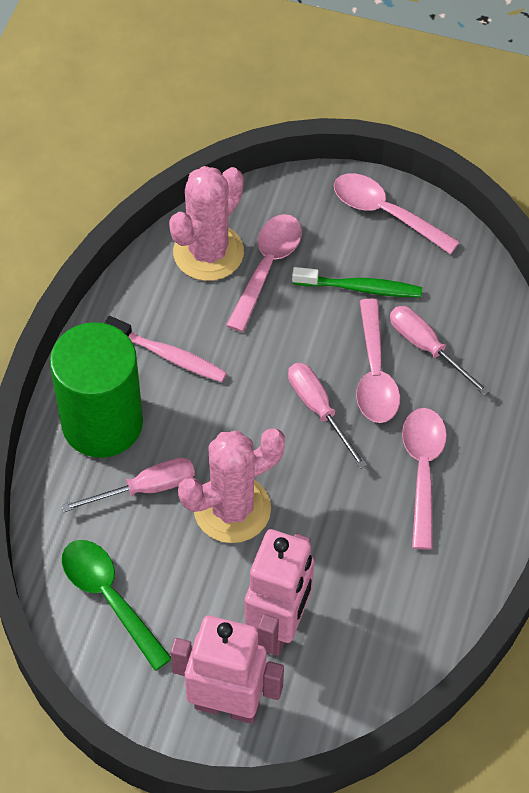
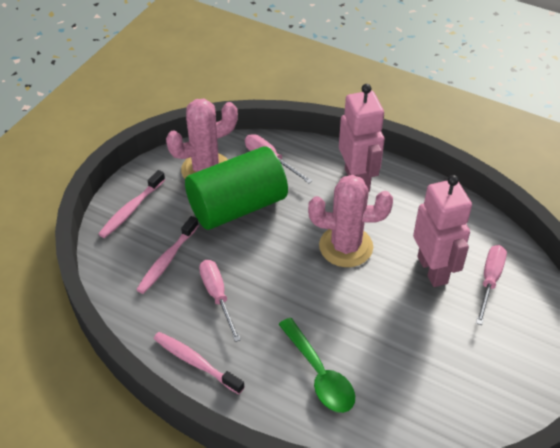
green toothbrush: [292,267,422,297] = 1 -> none = 0
pink spoon: [226,214,302,332] [334,173,460,254] [356,299,400,423] [402,408,447,550] = 4 -> none = 0
pink toothbrush: [104,316,227,382] = 1 -> [98,170,165,238] [136,216,199,294] [154,332,244,394] = 3

